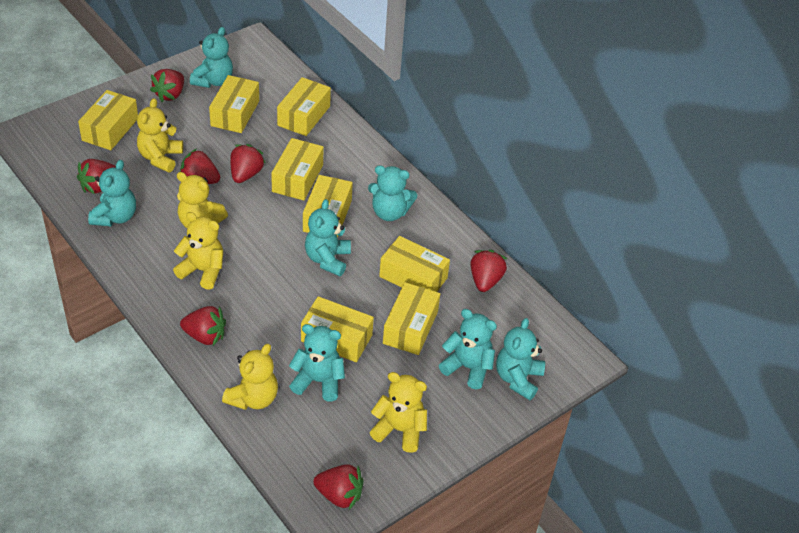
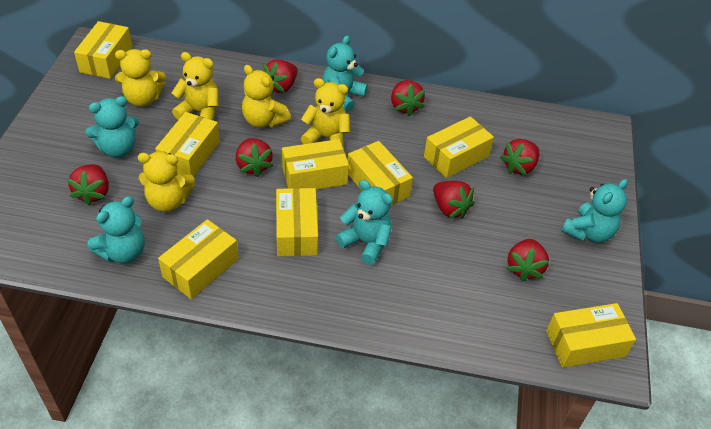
turquoise teddy bear: [88,160,136,226] [190,27,233,88] [289,324,345,401] [305,199,351,276] [368,165,417,221] [439,309,497,389] [496,318,545,400] = 7 -> [85,96,139,158] [88,196,145,263] [323,35,368,112] [336,180,393,265] [562,179,628,242] = 5

